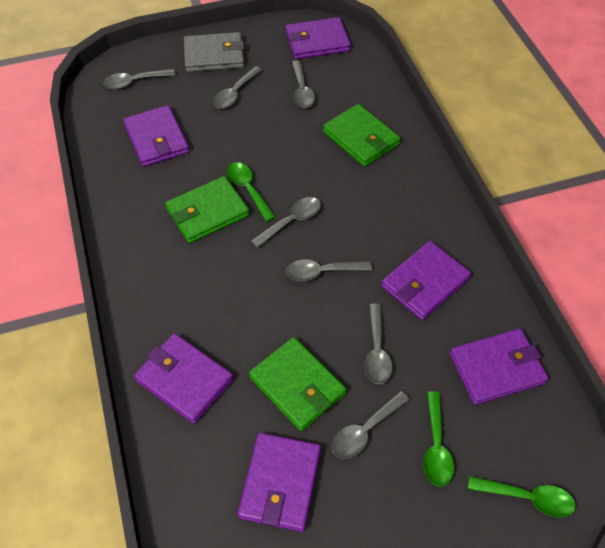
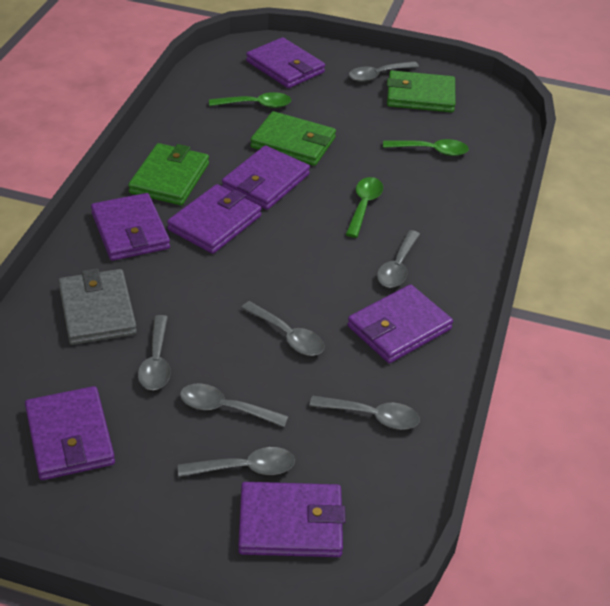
purple wallet: [123,105,189,167] [134,333,234,424] [238,433,321,532] [286,17,351,59] [381,241,471,320] [450,328,548,405] = 6 -> [25,386,115,480] [91,193,170,261] [167,184,262,254] [222,145,310,210] [238,482,346,557] [246,37,325,88] [347,284,453,363] = 7

